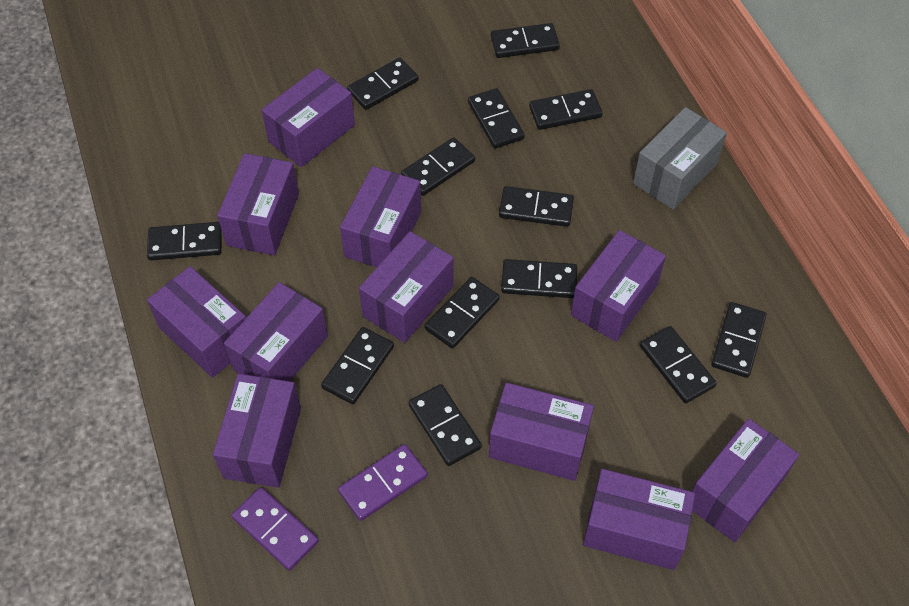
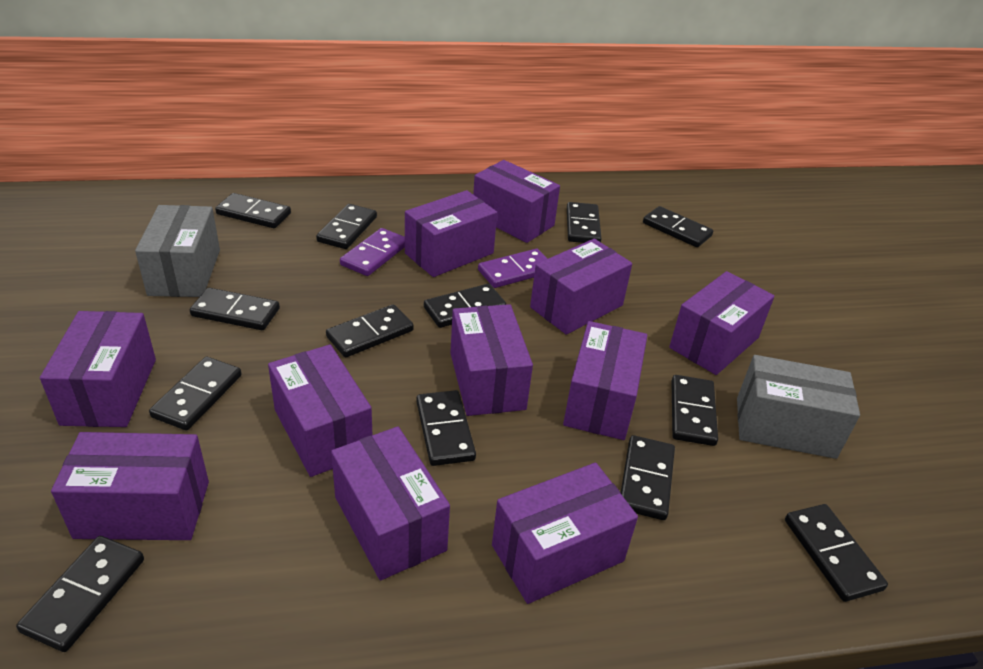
grey box: [633,107,727,210] = 1 -> [135,205,220,297] [737,355,860,459] = 2

